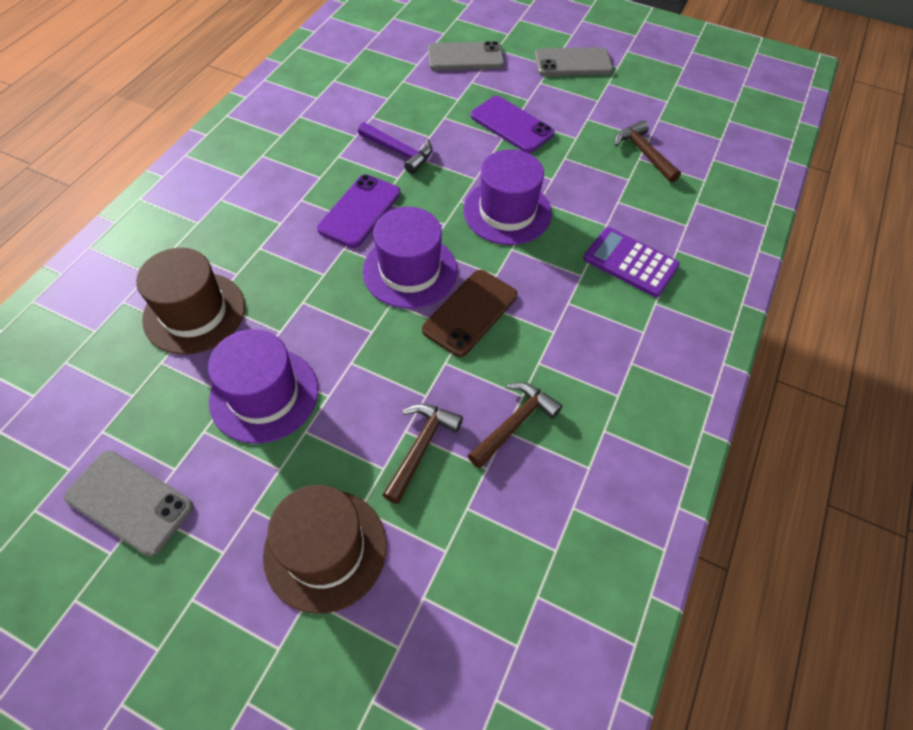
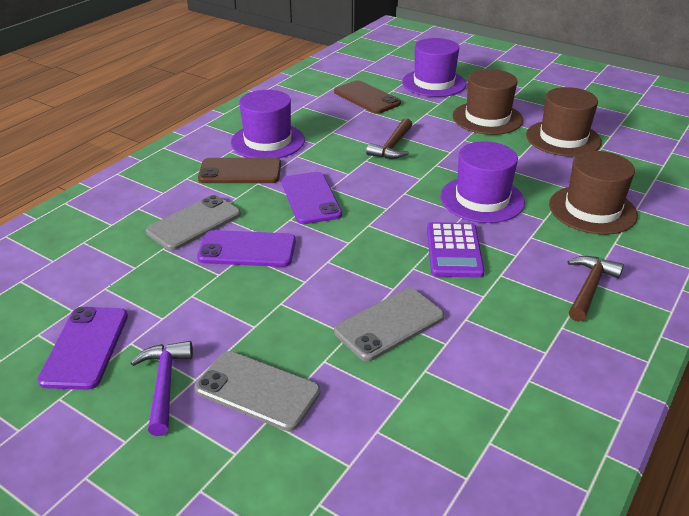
brown hammer: [382,404,463,504] [468,382,563,468] [614,120,681,183] = 3 -> [366,118,412,159] [568,256,624,322] = 2
brown hat: [136,248,245,355] [263,485,387,614] = 2 -> [452,69,523,135] [526,87,602,157] [549,151,638,235] = 3
brown phone: [422,270,517,357] = 1 -> [198,158,281,183] [334,80,401,114] = 2
purple phone: [317,174,401,248] [471,96,554,153] = 2 -> [38,307,128,390] [197,230,296,267] [282,172,342,224] = 3

